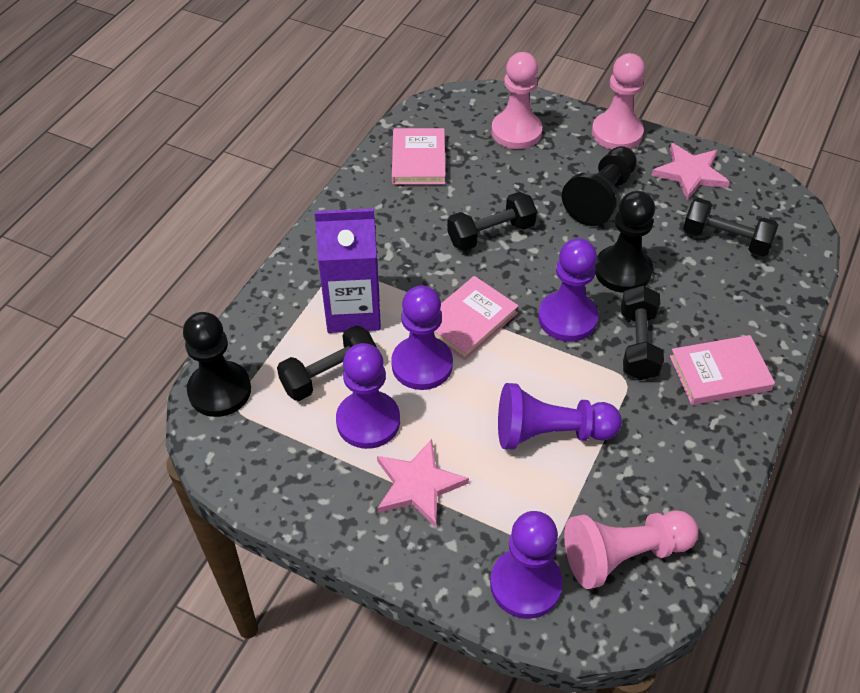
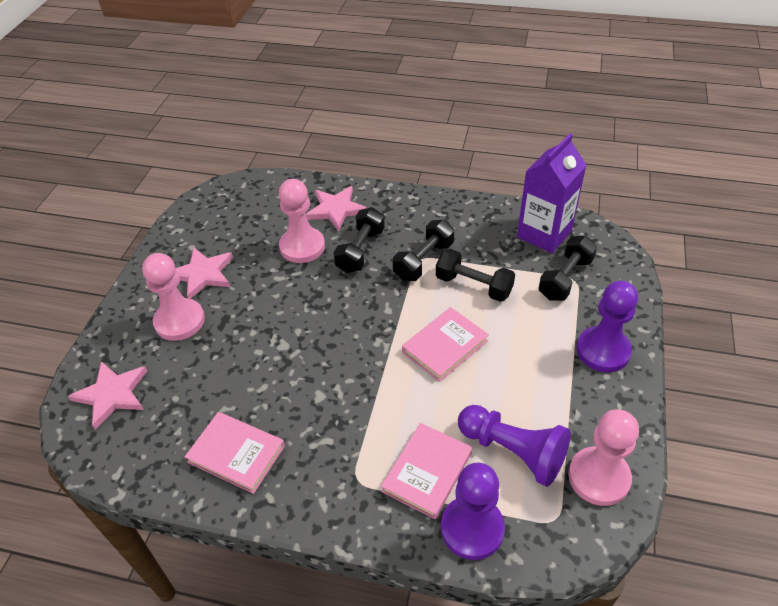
black pawn: [183,312,251,417] [562,146,637,226] [595,191,655,293] = 3 -> none = 0
pink star: [377,439,469,527] [651,143,730,200] = 2 -> [68,361,147,429] [175,248,233,299] [306,186,367,232] = 3
purple pawn: [336,343,400,449] [391,285,453,390] [490,511,563,619] [498,383,622,450] [538,238,598,342] = 5 -> [441,463,505,560] [458,405,571,487] [576,281,638,372] = 3

